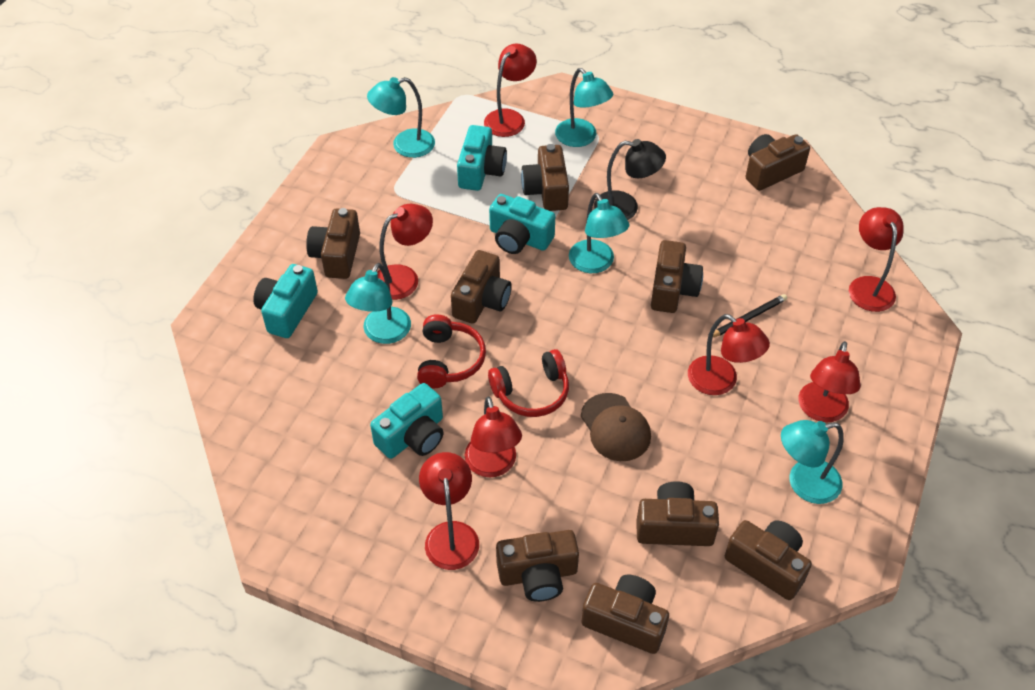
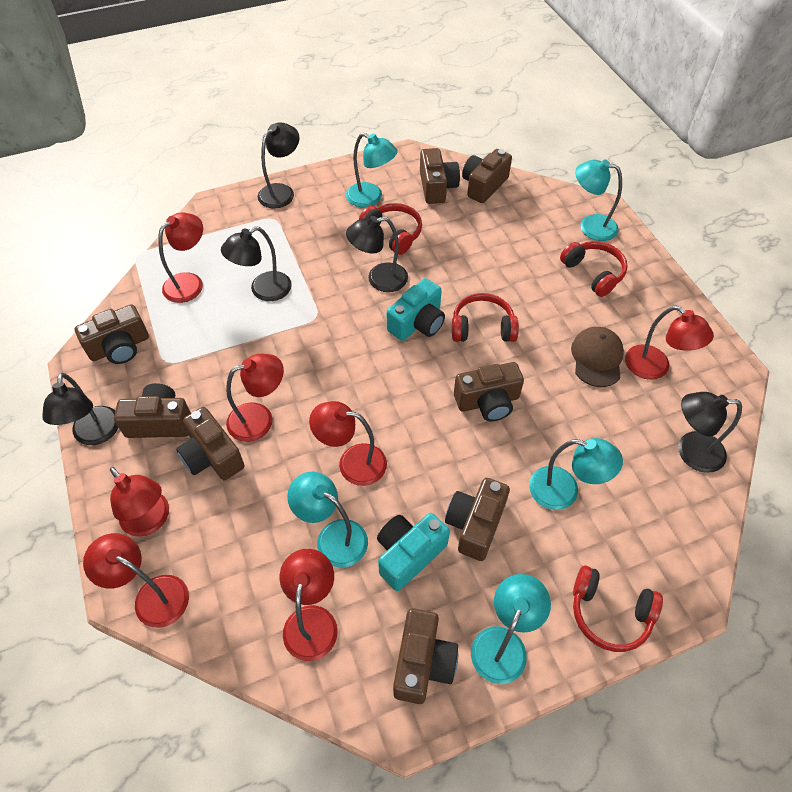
black lamp: [594,139,666,220] = 1 -> [42,373,119,445] [221,226,292,301] [258,122,299,208] [346,216,408,292] [678,392,742,473] = 5
black pencil: [713,294,787,337] = 1 -> none = 0
brown camera: [306,208,360,279] [451,250,512,323] [496,530,579,602] [521,144,569,211] [581,575,669,654] [636,481,719,546] [651,240,703,313] [725,520,812,600] [746,134,810,191] = 9 -> [75,304,149,364] [114,383,191,438] [176,407,245,480] [393,608,458,704] [420,148,460,204] [445,478,510,561] [454,362,524,421] [462,149,512,203] = 8
red headphones: [417,314,486,388] [488,349,569,417] = 2 -> [359,203,422,255] [452,293,519,342] [560,241,628,297] [573,566,663,652] = 4
turquoise camera: [253,264,318,338] [370,383,444,459] [457,125,507,191] [489,194,555,254] = 4 -> [377,513,450,591] [387,278,445,341] = 2

